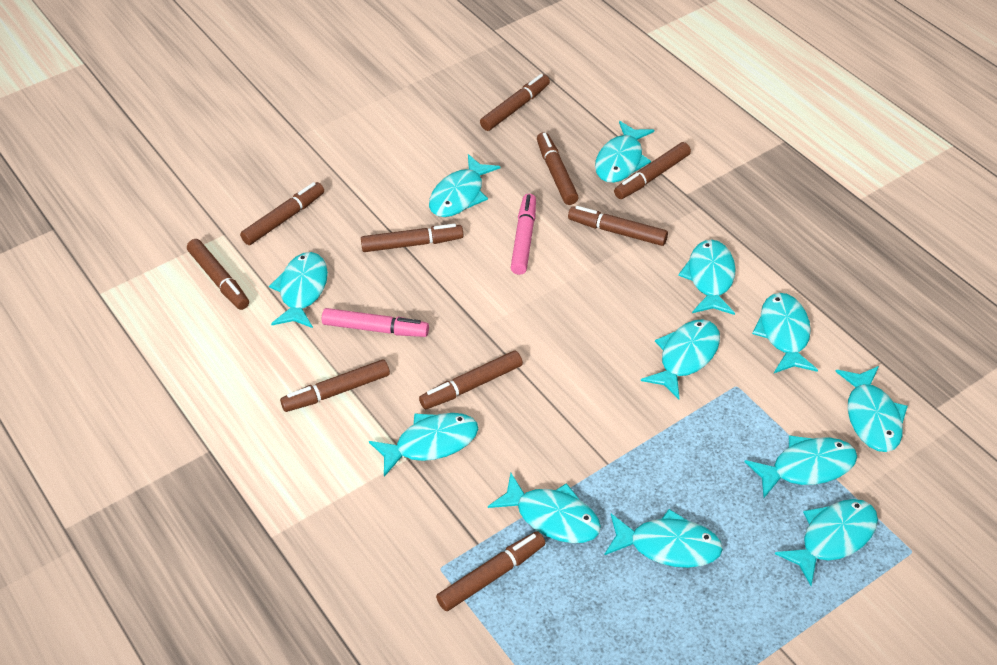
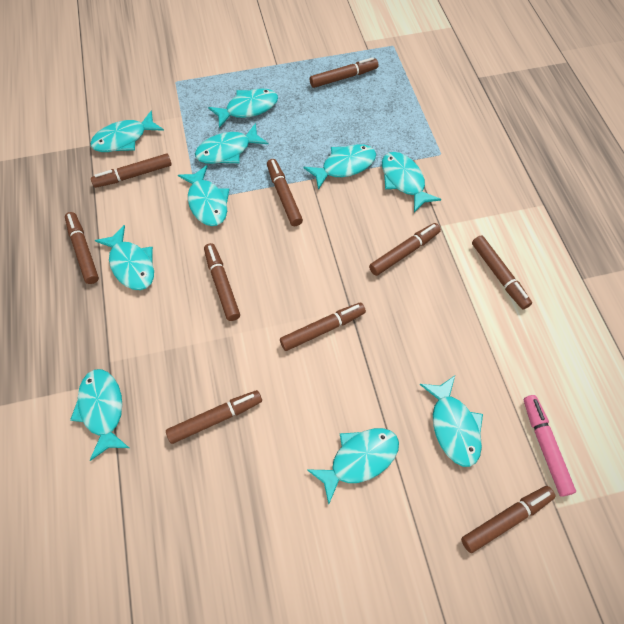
pink marker: [322,308,429,337] [511,194,536,275] = 2 -> [524,395,576,497] = 1
turquoise fish: [269,252,328,328] [369,413,478,477] [429,154,501,217] [488,473,601,543] [595,121,654,183] [605,509,723,568] [641,319,720,399] [678,239,736,315] [745,435,857,498] [752,293,818,373] [775,499,878,586] [835,366,908,452] = 12 -> [70,369,129,461] [90,110,164,152] [95,225,154,290] [178,165,229,226] [195,123,268,164] [208,88,278,128] [303,144,376,190] [307,428,399,504] [382,152,441,212] [419,376,483,467] = 10

